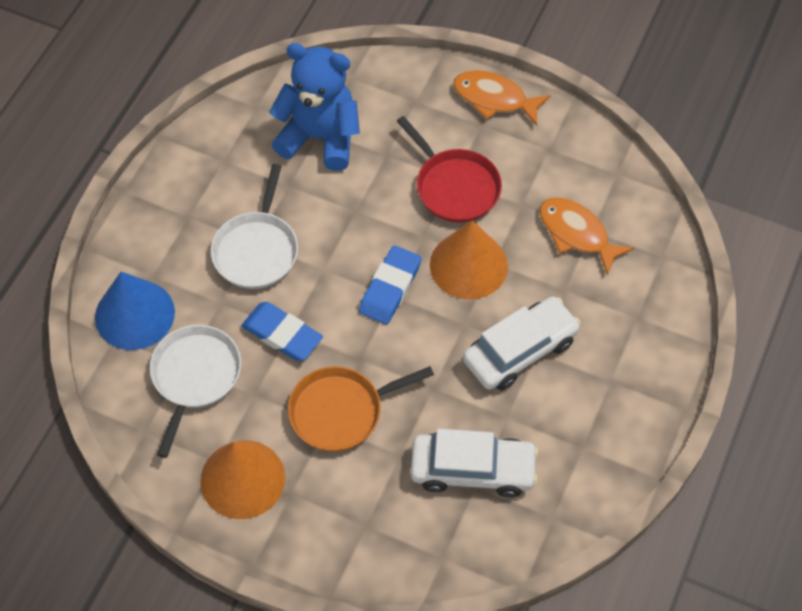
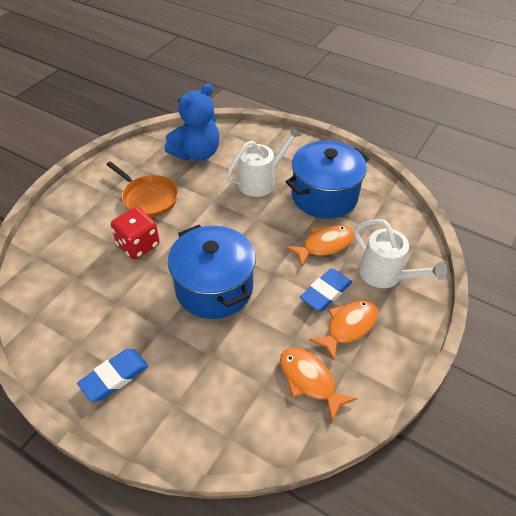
blue cone: [95,272,175,350] = 1 -> none = 0
blue pot: none = 0 -> [168,225,256,319] [286,140,369,219] = 2
orange cone: [200,441,285,519] [430,220,508,299] = 2 -> none = 0
orange fish: [453,70,551,126] [540,198,634,275] = 2 -> [280,348,357,421] [286,225,354,267] [309,299,378,361] = 3
red dice: none = 0 -> [111,207,160,259] = 1
red pan: [397,116,502,223] = 1 -> none = 0
white car: [411,429,539,498] [463,296,581,391] = 2 -> none = 0
white pan: [150,325,241,458] [211,164,298,289] = 2 -> none = 0
white watering can: none = 0 -> [227,126,302,197] [354,219,447,288] = 2

